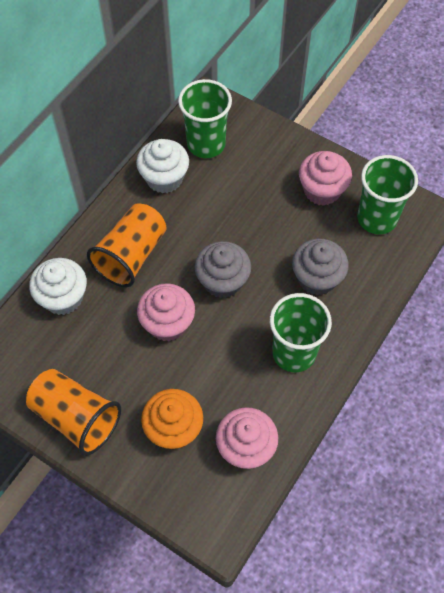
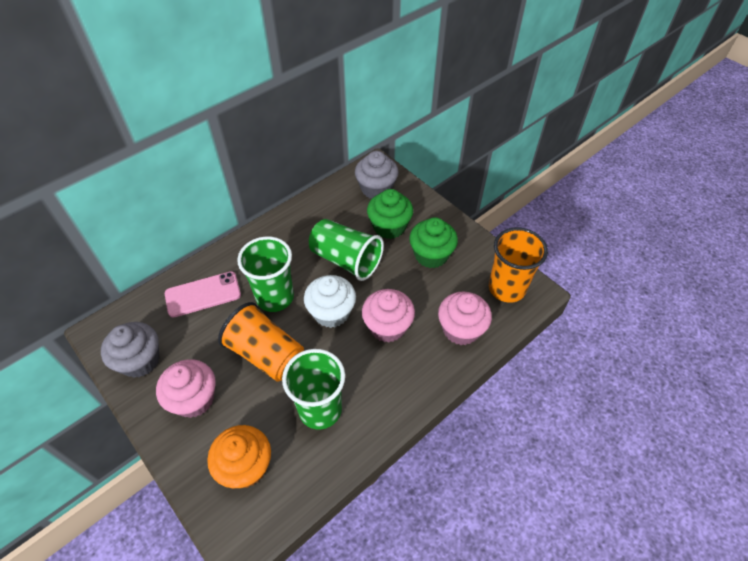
green cupcake: none = 0 -> [367,189,413,239] [409,217,458,268] = 2
pink phone: none = 0 -> [165,271,241,318] = 1
white cupcake: [29,258,87,315] [136,139,189,193] = 2 -> [304,275,356,328] = 1

